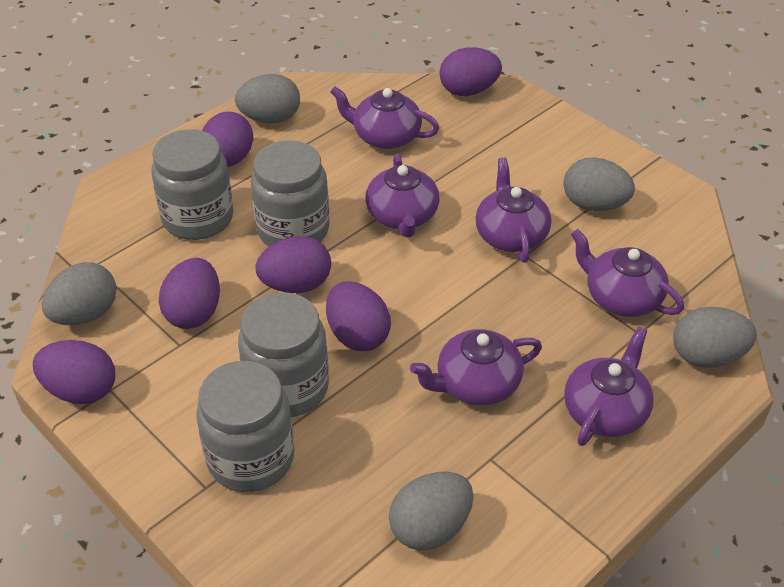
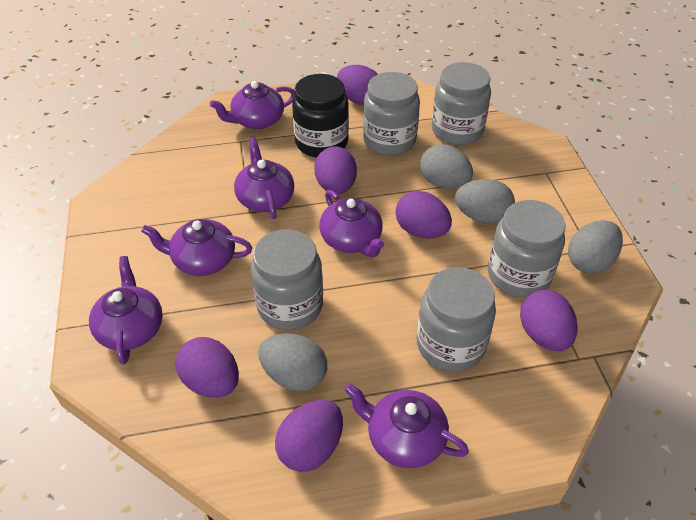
black jar: none = 0 -> [292,74,349,158] = 1
grey egg: [42,262,117,325] [235,74,300,123] [389,471,473,550] [563,157,635,211] [673,307,757,368] = 5 -> [258,333,327,391] [420,144,473,189] [455,179,515,224] [568,220,623,274] = 4
grey jar: [151,129,234,240] [196,361,294,492] [238,292,329,417] [251,140,330,246] = 4 -> [251,229,323,330] [363,72,420,156] [417,267,496,372] [432,62,491,145] [488,200,566,298] = 5

